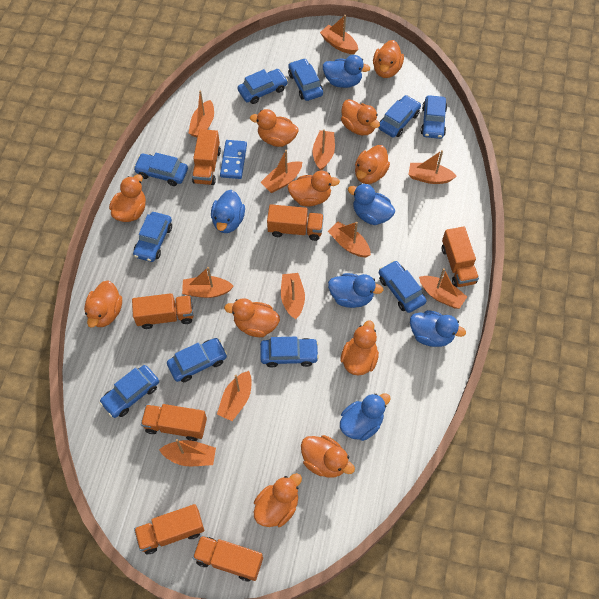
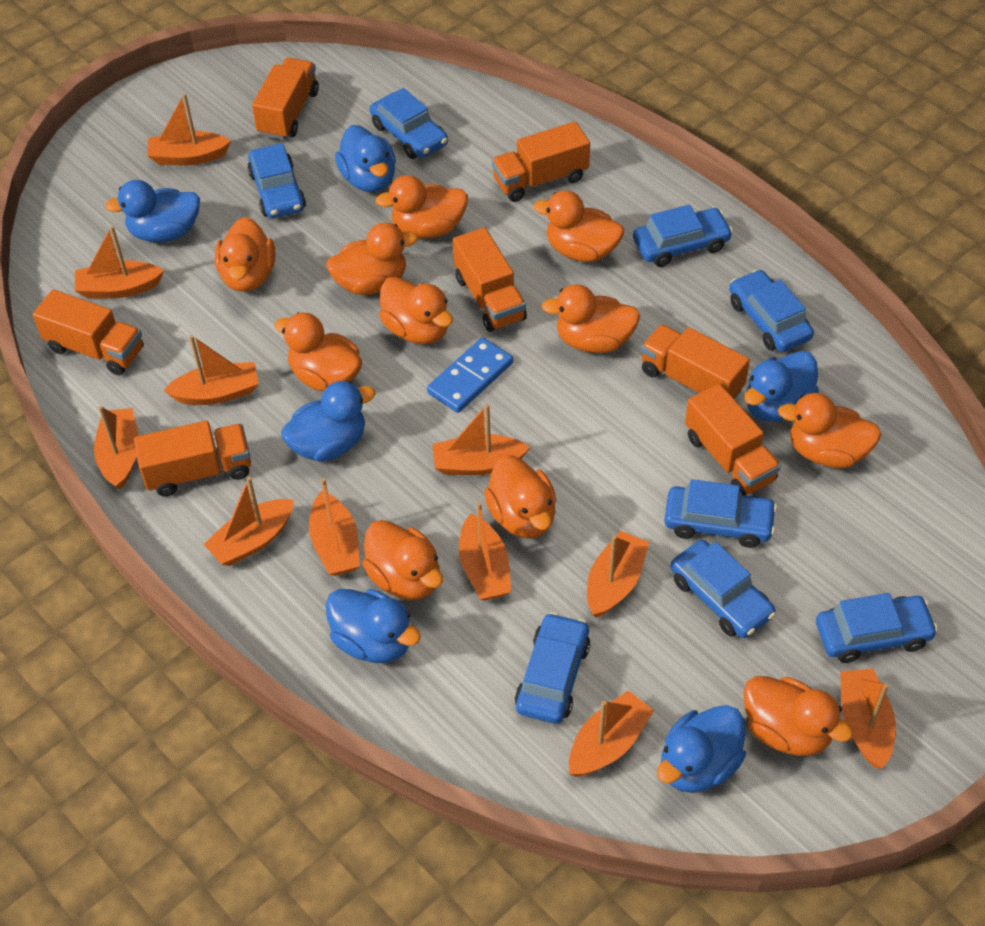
blue car: [100,365,159,418] [133,153,188,186] [133,212,172,262] [167,338,227,382] [238,69,288,104] [260,337,319,368] [288,58,323,101] [378,95,421,137] [379,260,426,313] [421,95,447,139] = 10 -> [247,143,306,218] [370,88,448,159] [515,612,590,724] [633,204,733,267] [664,479,777,548] [671,540,776,638] [729,269,814,352] [816,593,938,663] = 8

